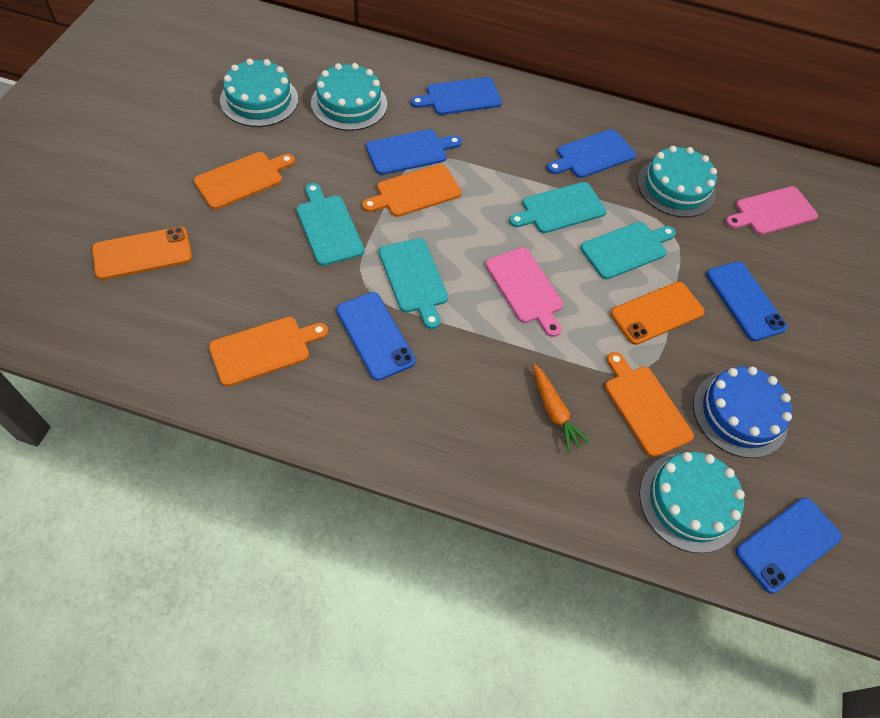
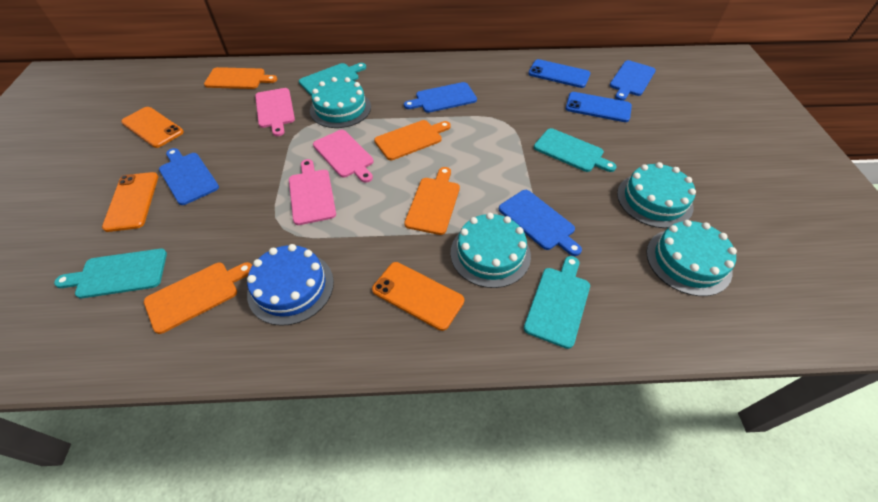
blue cutting board: [366,129,462,175] [411,77,502,115] [547,129,636,178] = 3 -> [159,148,219,205] [404,82,477,113] [499,190,582,256] [610,60,656,101] = 4
blue phone: [336,292,416,381] [706,262,787,341] [735,497,842,594] = 3 -> [528,59,590,88] [566,92,632,122] = 2
orange carrot: [533,364,590,452] = 1 -> none = 0
orange phone: [92,227,192,280] [610,282,705,345] = 2 -> [102,172,158,232] [121,107,184,148] [372,262,464,331] = 3
pink cutting board: [485,247,563,337] [725,186,818,235] = 2 -> [255,88,295,136] [289,159,336,225] [313,130,374,183] = 3

